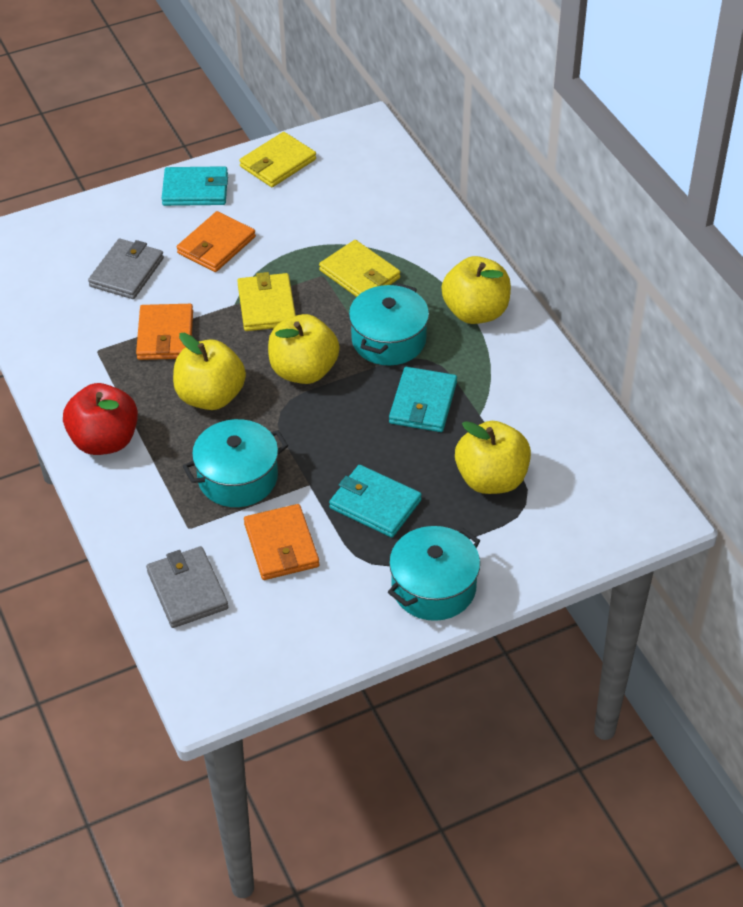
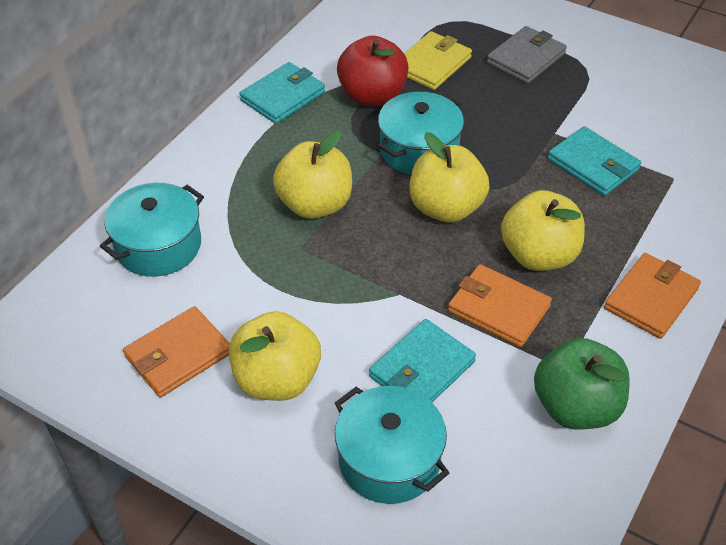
green apple: none = 0 -> [534,338,630,430] = 1
grey wallet: [88,239,164,299] [146,546,228,628] = 2 -> [487,26,567,84] = 1
yellow wallet: [237,272,296,331] [239,132,316,187] [319,240,400,297] = 3 -> [404,31,472,90] = 1

